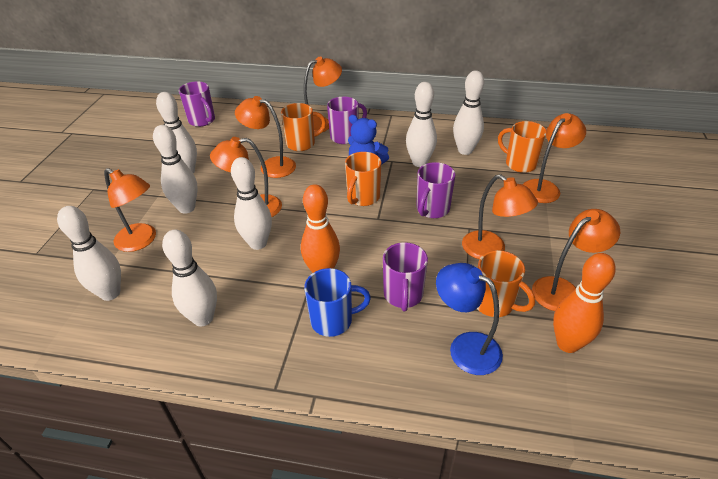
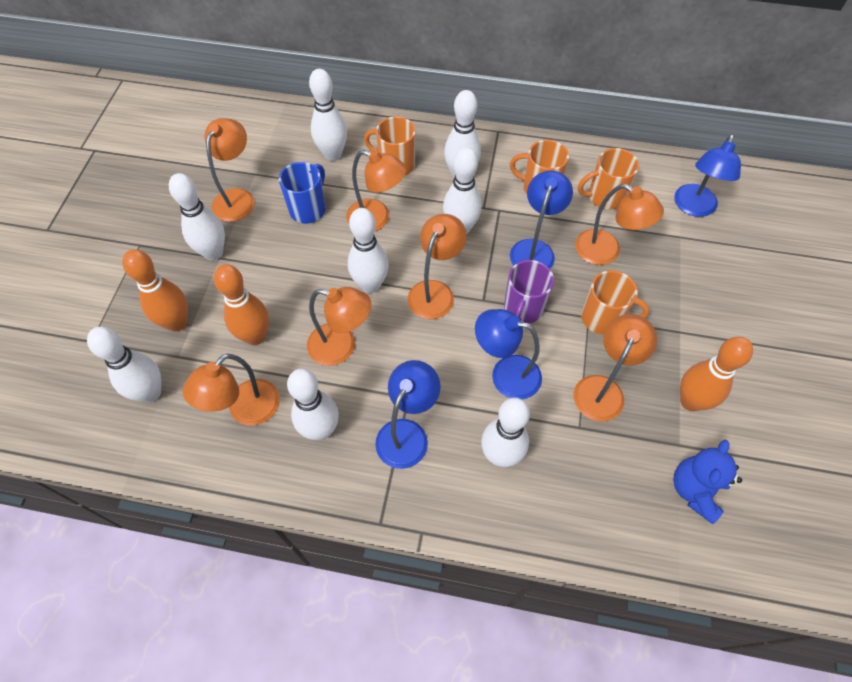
blue lamp: [436,263,503,375] = 1 -> [375,360,441,469] [475,309,542,399] [510,170,573,269] [674,134,741,217] = 4
orange bowling pin: [301,184,340,273] [553,253,616,353] = 2 -> [122,249,188,331] [214,264,269,345] [680,336,753,411] = 3
purple mug: [179,81,215,127] [327,97,367,144] [383,242,428,311] [416,162,456,218] = 4 -> [504,260,554,323] = 1
white bowling pin: [57,206,121,301] [153,125,198,214] [156,92,197,174] [162,230,217,326] [231,157,272,250] [406,82,437,167] [453,71,484,155] = 7 -> [87,327,161,402] [169,173,225,261] [287,369,338,440] [309,69,347,161] [348,208,389,293] [443,147,482,234] [444,90,481,178] [481,397,530,467] = 8

